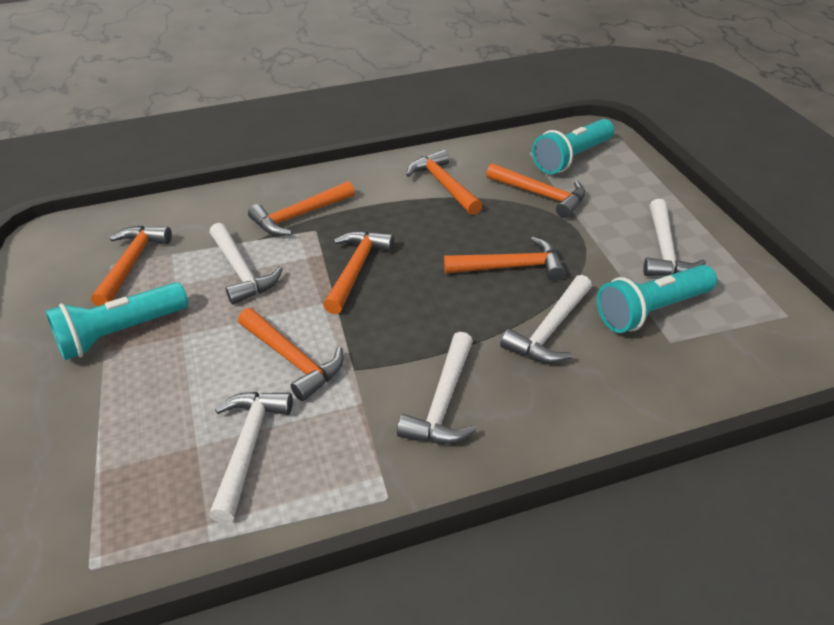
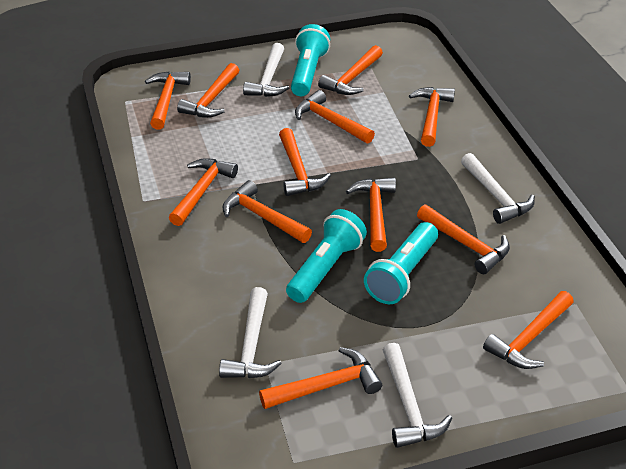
orange hammer: [91,226,172,306] [238,308,344,401] [248,181,355,236] [323,231,394,314] [406,149,482,215] [444,237,566,281] [486,163,586,218] = 7 -> [145,71,191,129] [169,158,238,226] [177,63,239,118] [223,180,312,243] [259,347,382,409] [279,128,331,196] [295,90,375,143] [318,45,383,95] [346,178,396,252] [409,87,455,147] [417,205,510,274] [483,291,574,369] = 12
white hammer: [209,392,293,523] [210,223,283,305] [397,332,477,444] [500,275,592,364] [643,199,706,276] = 5 -> [219,287,282,378] [243,43,289,97] [383,343,452,448] [461,153,535,224] = 4

